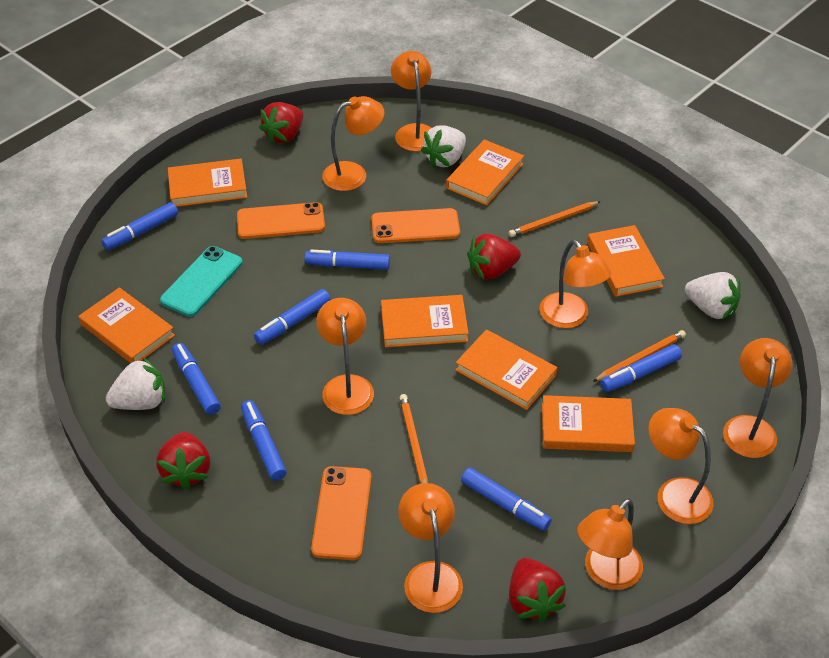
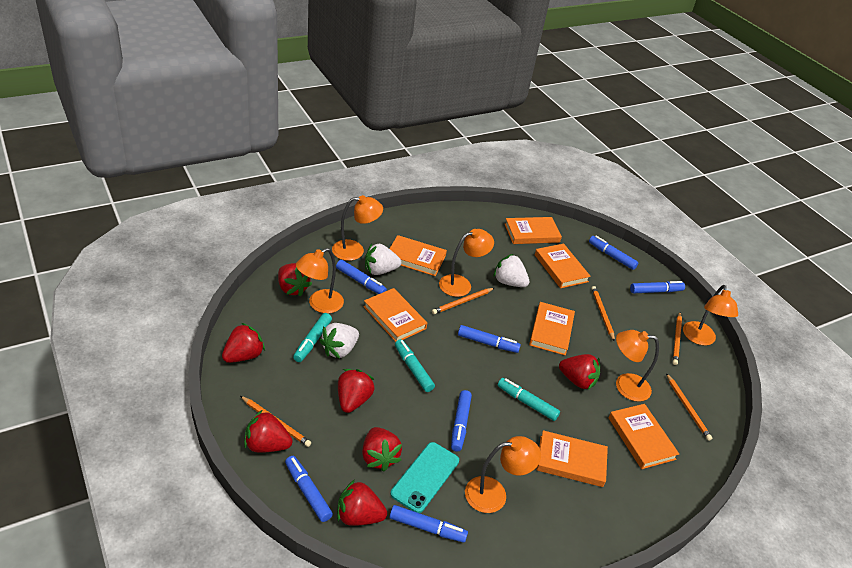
orange lamp: [316,298,374,415] [322,96,384,191] [391,51,431,151] [398,483,463,613] [539,239,611,328] [577,498,643,590] [648,408,714,524] [723,338,793,458] = 8 -> [296,248,344,313] [332,195,383,261] [439,229,494,297] [465,436,541,513] [616,330,659,402] [683,285,738,346] = 6
orange pencil: [400,394,428,483] [509,201,601,237] [593,330,686,382] = 3 -> [240,396,311,447] [432,288,494,314] [591,286,615,342] [666,373,712,441] [673,312,682,365] = 5
orange phone: [237,202,325,239] [311,466,372,560] [371,208,460,243] = 3 -> none = 0
red strawberry: [156,432,210,490] [259,102,303,144] [467,234,521,280] [509,558,566,622] = 4 -> [222,323,265,363] [244,410,293,453] [278,263,312,297] [337,479,387,526] [338,369,375,413] [362,427,402,471] [559,354,600,390] = 7
turquoise marker: none = 0 -> [293,313,332,362] [395,339,435,392] [498,378,560,421] = 3

